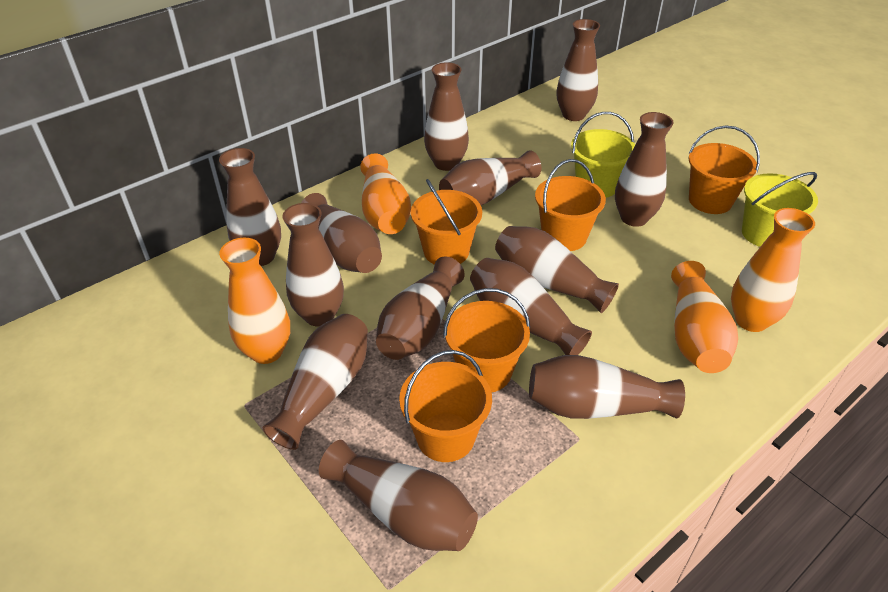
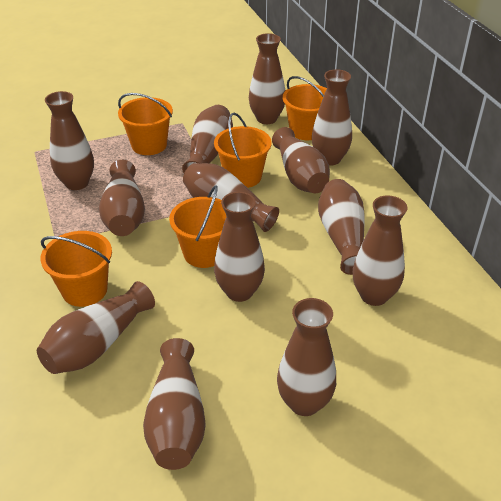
orange vase: [219,238,290,364] [360,153,411,234] [671,261,738,373] [731,208,815,332] = 4 -> none = 0
yellow bucket: [571,112,635,198] [742,172,818,247] = 2 -> none = 0

